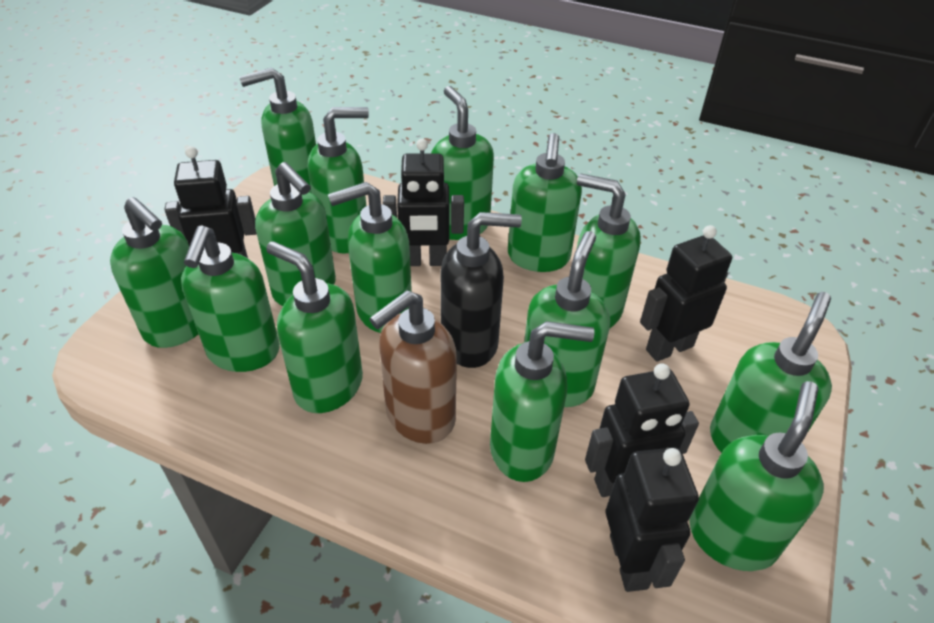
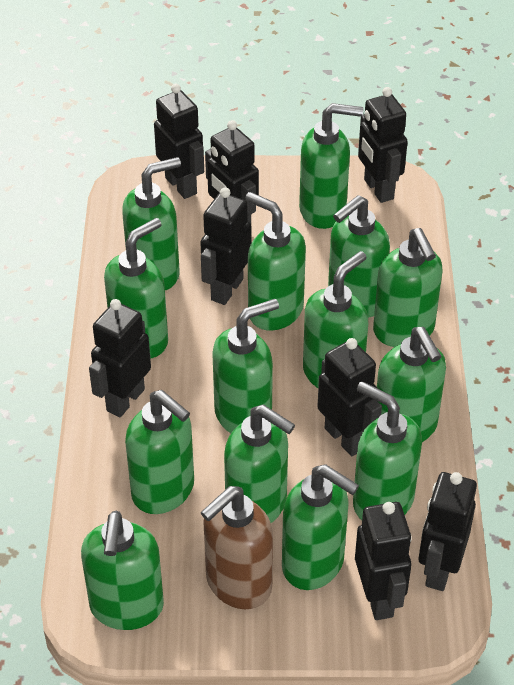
black robot: [164,146,257,258] [383,139,464,266] [585,363,699,497] [606,448,699,592] [640,225,732,362] = 5 -> [89,299,151,418] [154,84,204,199] [200,187,252,305] [205,120,259,223] [317,338,382,456] [355,502,412,620] [358,87,408,203] [419,472,477,591] = 8
black soap dispenser: [441,212,522,368] = 1 -> none = 0

